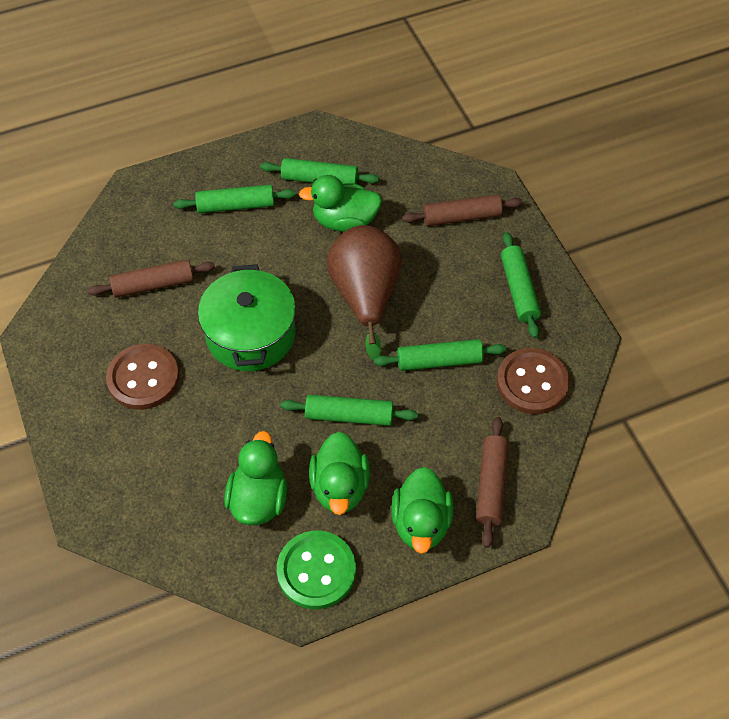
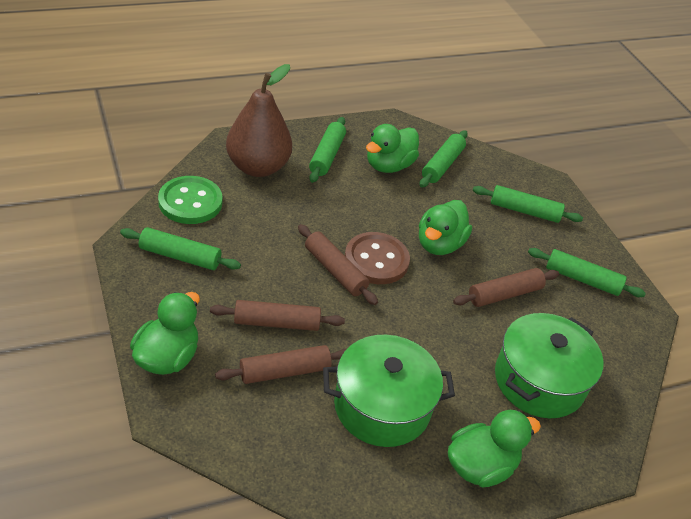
brown button: [106,344,179,410] [497,348,570,414] = 2 -> [345,232,410,284] = 1
brown rolling pin: [88,259,215,298] [402,194,523,226] [476,417,509,548] = 3 -> [210,300,345,331] [215,345,346,384] [298,224,378,305] [453,268,559,307] = 4
green pot: [198,264,296,371] = 1 -> [323,335,455,447] [495,313,604,418] = 2

